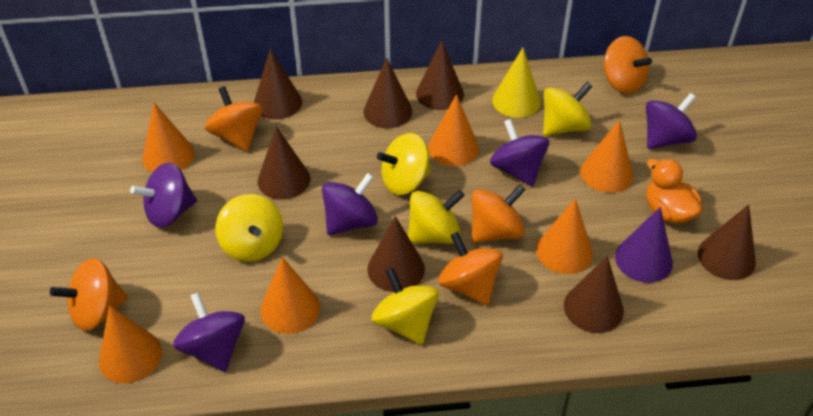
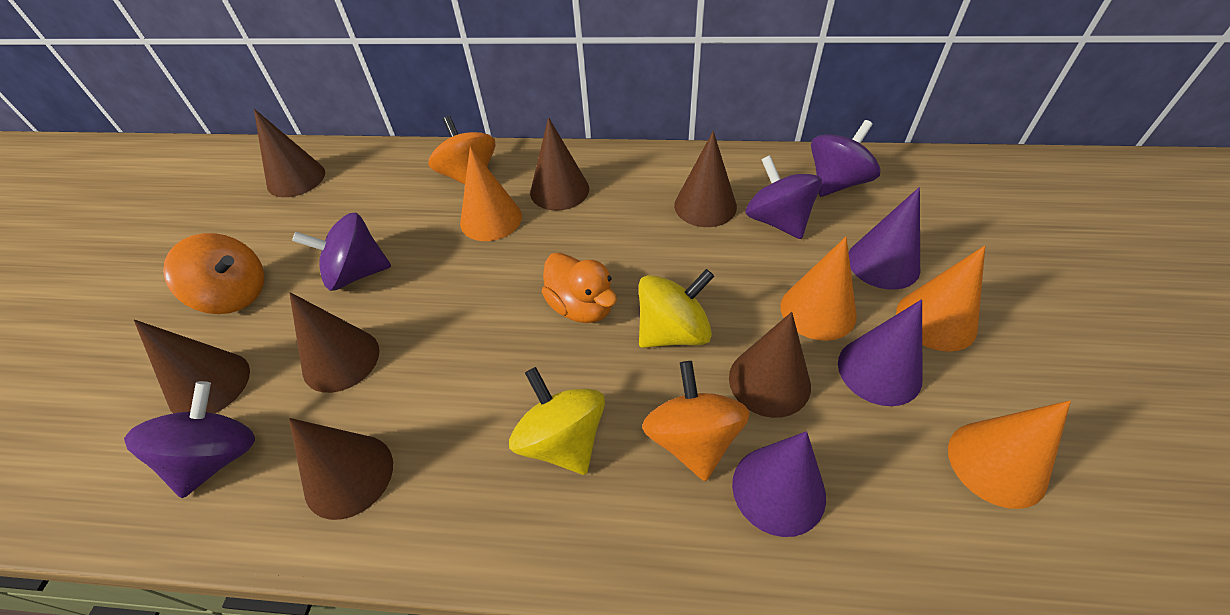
orange cone: [99,305,162,383] [142,103,195,172] [261,257,320,334] [428,94,479,167] [536,198,593,274] [580,120,633,193] = 6 -> [460,147,522,241] [780,237,857,341] [896,246,985,352] [948,400,1071,509] = 4
orange spinning top: [50,258,128,331] [205,86,263,151] [438,232,503,305] [471,184,526,243] [603,36,652,94] = 5 -> [163,233,264,314] [428,116,496,184] [642,361,750,481] = 3
purple cone: [615,207,673,283] = 1 -> [732,431,826,537] [838,299,922,406] [849,187,920,290] = 3
purple spinning top: [130,163,197,228] [173,292,245,372] [322,173,378,235] [490,119,549,186] [646,93,697,149] = 5 -> [124,381,255,498] [292,212,391,291] [745,155,822,239] [811,120,881,197] = 4
yellow cone: [492,48,541,118] = 1 -> none = 0
yellow spinning top: [216,194,283,262] [372,268,439,345] [377,133,431,195] [408,190,465,244] [543,82,592,136] = 5 -> [509,367,605,475] [639,269,714,348] = 2

